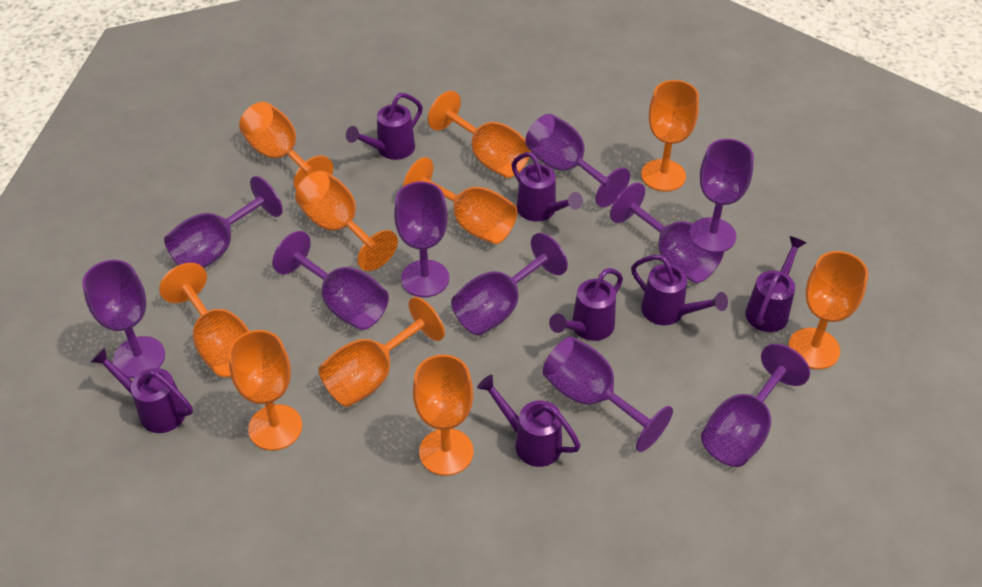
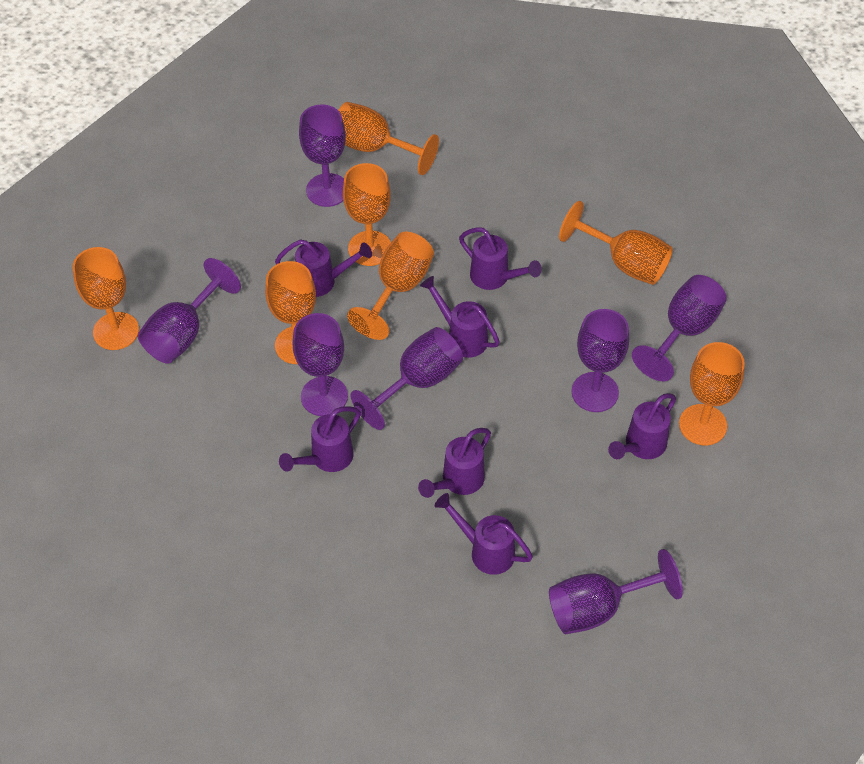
orange goblet: [159,263,249,377] [228,330,302,451] [239,102,333,190] [295,171,398,271] [318,297,445,407] [403,157,517,244] [413,355,474,476] [428,91,531,178] [641,80,699,191] [788,251,868,369] = 10 -> [73,247,139,350] [265,261,316,364] [338,102,439,175] [343,163,391,266] [347,232,434,340] [559,201,673,285] [679,342,745,445] = 7
purple goblet: [82,260,165,378] [164,176,283,268] [273,231,389,330] [394,182,449,297] [451,233,568,335] [526,114,630,208] [542,336,673,452] [610,183,724,283] [693,139,754,251] [701,344,810,467] = 10 -> [138,258,241,364] [292,313,348,416] [299,104,346,207] [350,327,463,430] [549,549,683,634] [572,309,629,412] [632,275,727,381] = 7

